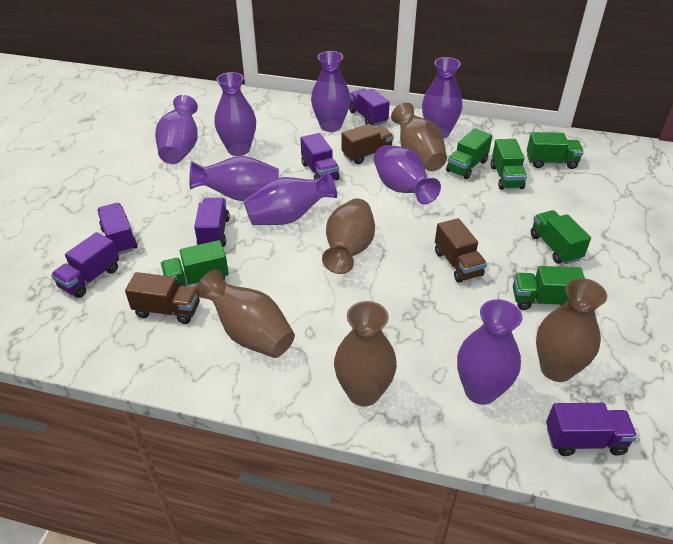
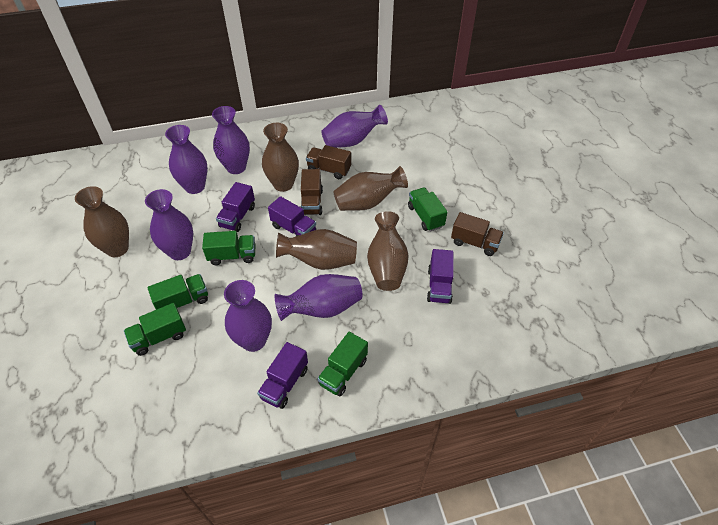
green truck: [161,240,229,288] [446,128,492,179] [491,139,527,190] [513,266,585,310] [527,132,584,169] [531,210,591,264] = 6 -> [124,303,186,356] [147,274,208,310] [202,231,255,265] [317,332,368,396] [408,187,447,231] = 5
purple truck: [51,232,119,298] [97,203,138,255] [194,198,230,247] [300,133,340,180] [349,89,390,126] [546,403,637,456] = 6 -> [216,182,255,232] [257,342,308,409] [268,196,316,236] [427,249,454,304] = 4
purple vase: [155,95,198,164] [189,156,279,201] [214,72,256,156] [244,171,337,225] [311,51,351,132] [373,145,441,204] [422,57,462,139] [457,299,522,405] = 8 -> [145,189,193,260] [165,125,208,194] [212,106,250,174] [224,280,272,352] [275,274,362,321] [321,105,388,148] = 6

